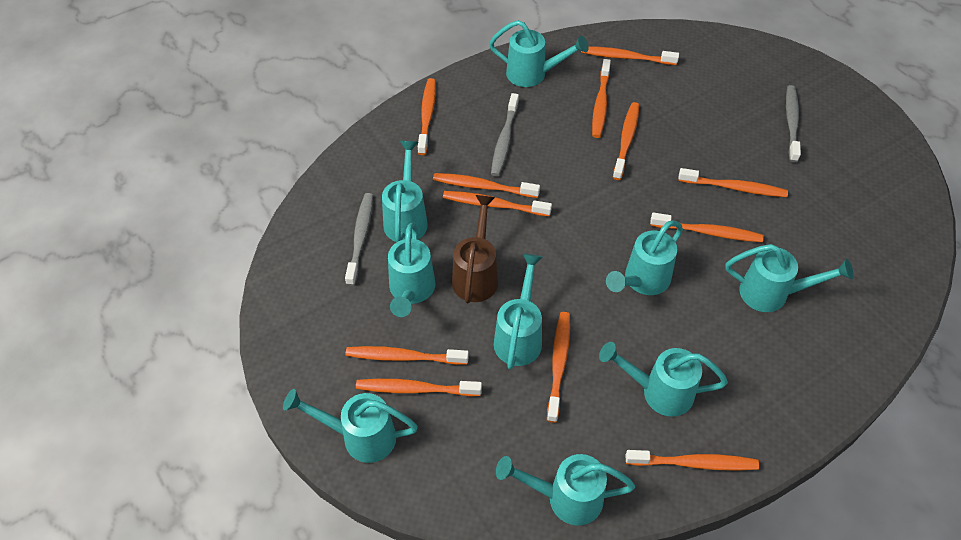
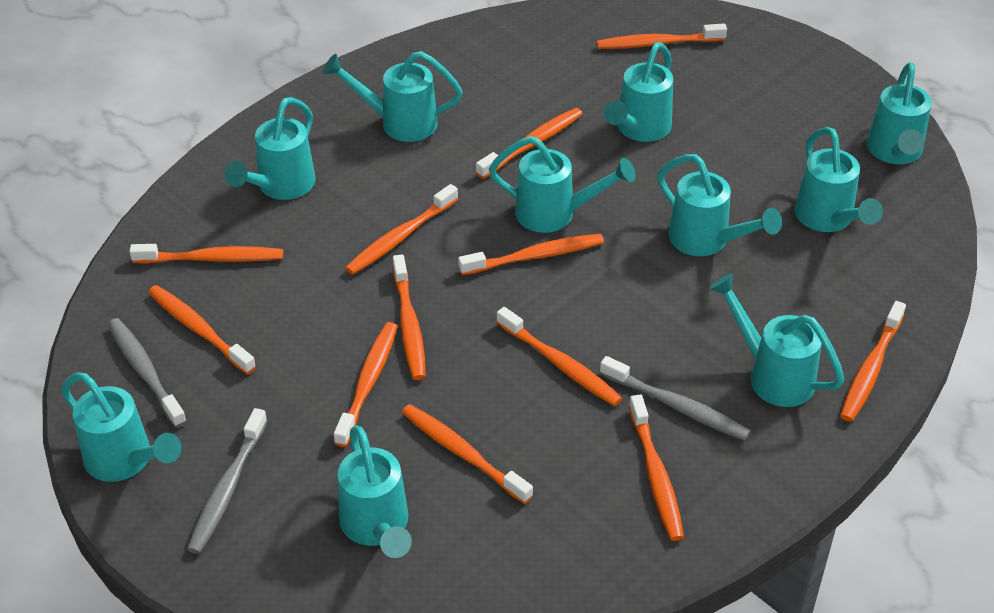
brown watering can: [452,195,498,303] = 1 -> none = 0
turquoise watering can: [283,389,418,463] [382,141,428,242] [388,223,435,317] [489,20,589,87] [494,253,543,370] [496,454,635,526] [599,342,728,417] [606,220,683,295] [726,244,854,312] = 9 -> [61,373,182,482] [225,97,316,200] [322,51,463,142] [338,425,412,558] [489,136,636,233] [604,42,673,142] [657,154,782,256] [709,273,844,407] [794,127,883,232] [867,62,932,164] = 10

